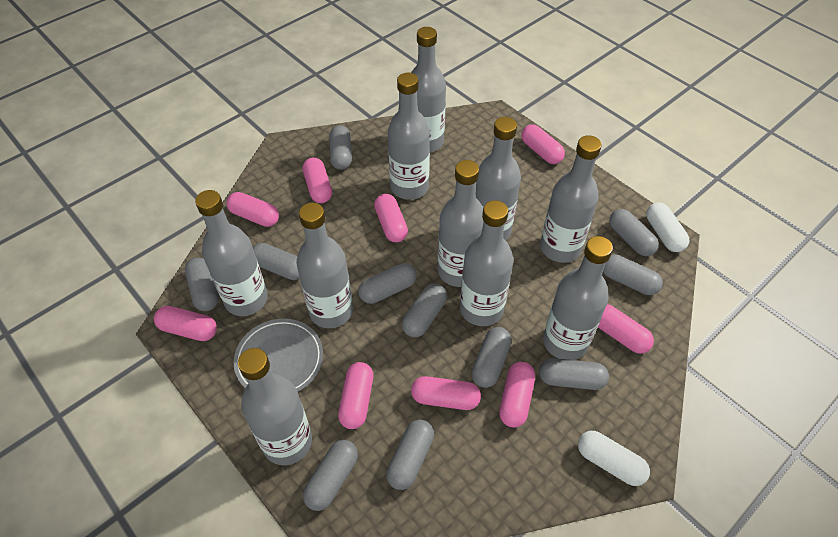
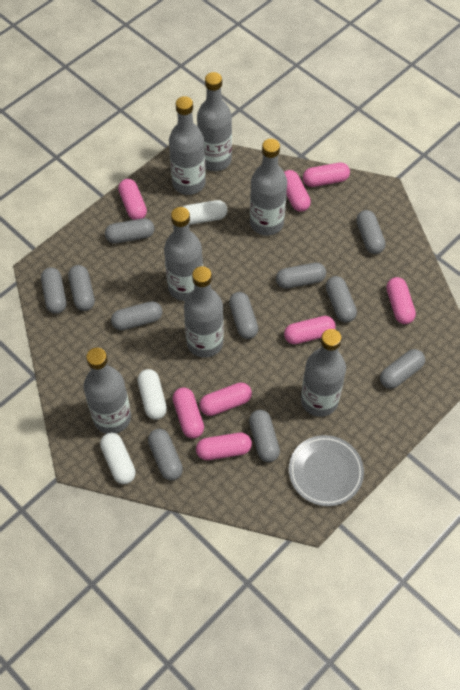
grey bottle: [195,190,268,316] [238,348,312,465] [296,203,353,328] [388,73,430,200] [411,27,446,152] [438,160,483,287] [460,200,513,326] [476,117,521,240] [540,135,602,263] [543,236,613,360] = 10 -> [83,348,131,434] [164,207,203,301] [169,96,206,195] [184,266,224,358] [197,72,232,171] [250,139,287,236] [301,329,346,417] = 7
pink capsule: [154,306,217,341] [226,192,279,227] [303,157,332,203] [338,362,373,429] [374,194,408,242] [411,376,481,410] [499,362,535,427] [521,124,565,164] [598,304,654,354] = 9 -> [118,179,147,220] [173,387,204,438] [196,433,252,460] [199,382,252,416] [284,170,311,212] [284,316,336,344] [303,163,350,187] [386,277,416,324] = 8
white capsule: [578,431,650,486] [646,203,689,252] = 2 -> [100,433,136,484] [138,369,167,420] [183,200,227,225] = 3

